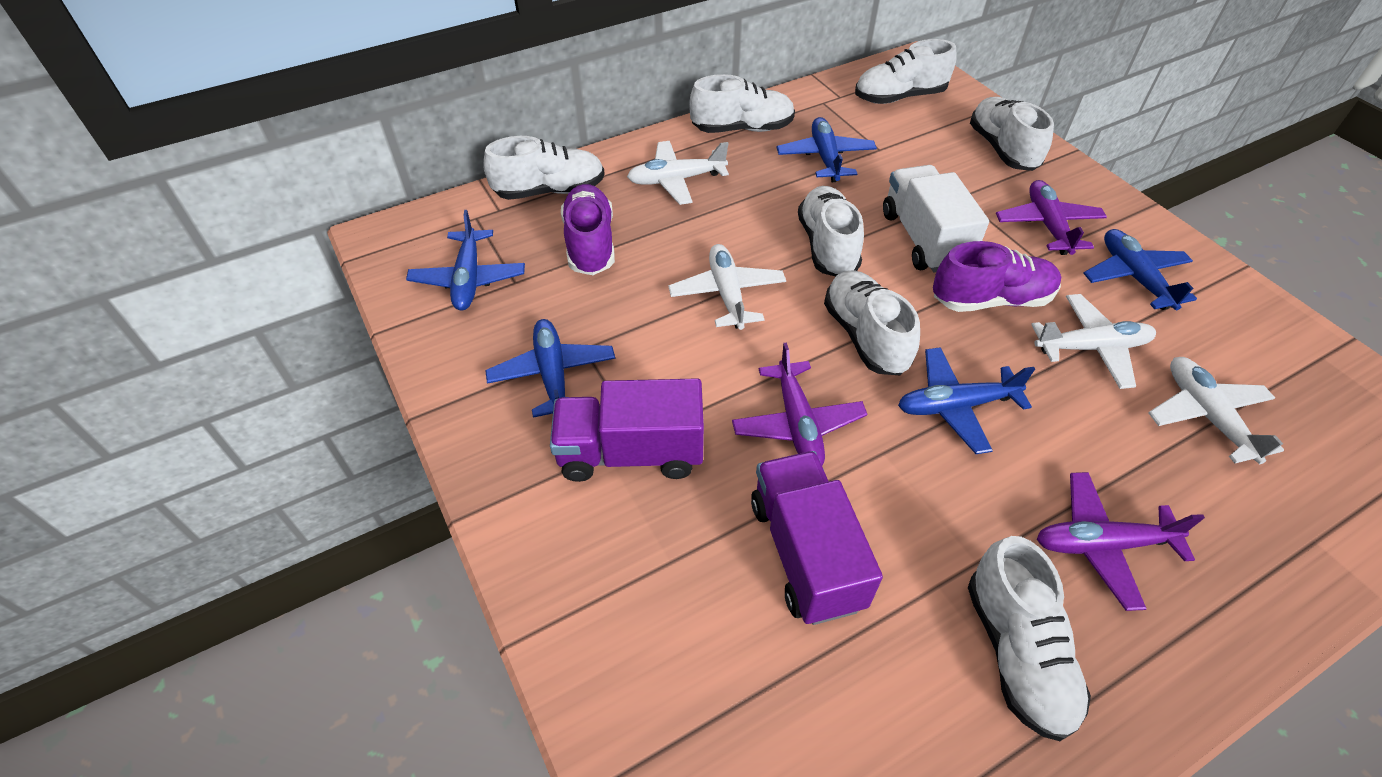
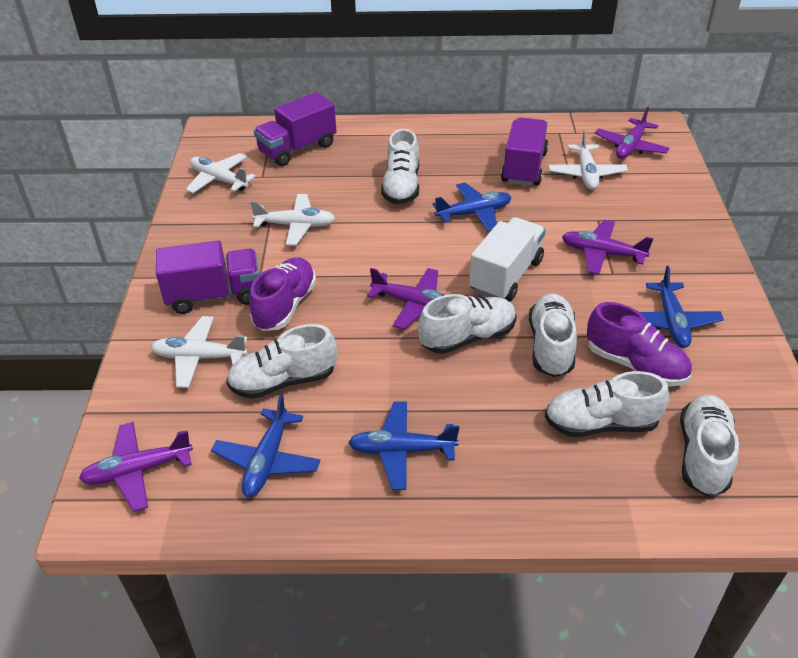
blue plane: [406,210,525,310] [485,319,615,418] [777,117,877,182] [898,347,1035,454] [1083,229,1197,310] = 5 -> [211,394,321,497] [348,402,459,490] [433,183,512,231] [640,266,724,348] = 4
purple plane: [732,342,867,465] [996,180,1107,255] [1037,472,1205,611] = 3 -> [79,422,193,512] [367,268,444,329] [562,220,653,274] [595,107,670,159] = 4
purple truck: [550,378,704,482] [751,451,883,625] = 2 -> [156,240,259,314] [254,92,337,166] [501,118,548,186] = 3
white shoe: [483,136,605,200] [689,74,795,133] [798,186,864,276] [824,270,920,375] [855,39,957,104] [968,536,1091,741] [970,97,1054,171] = 7 -> [226,324,337,399] [381,129,419,204] [418,294,517,354] [529,293,577,377] [545,371,669,437] [680,395,739,496] = 6

